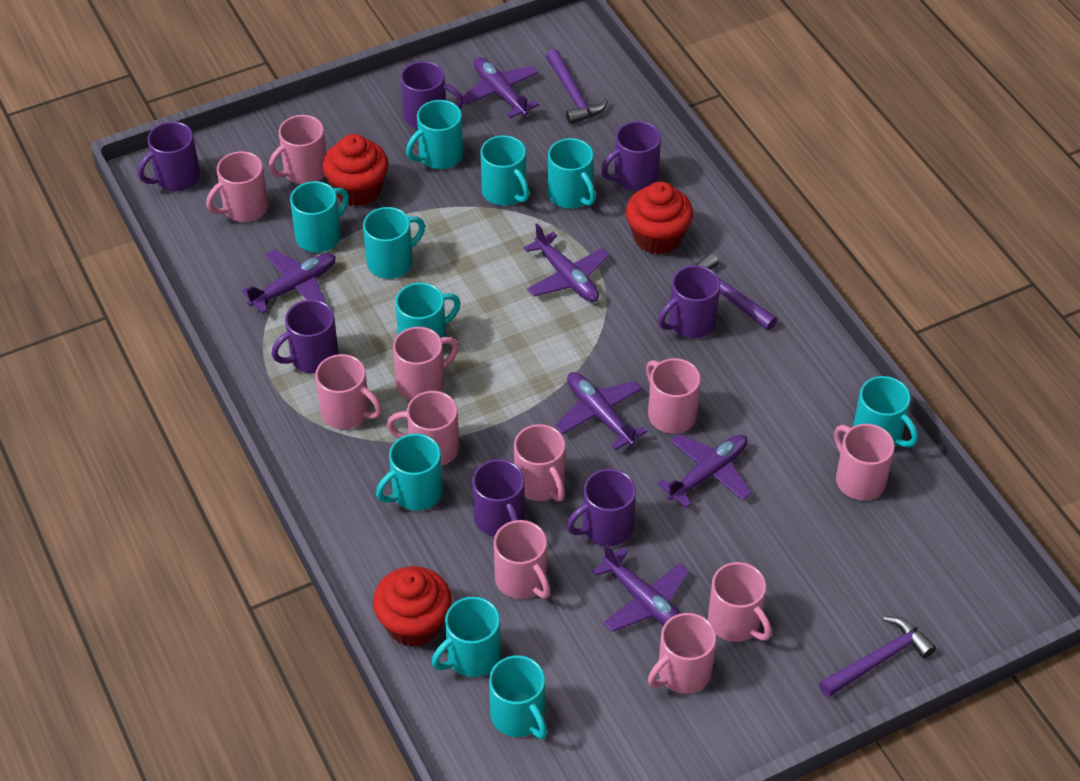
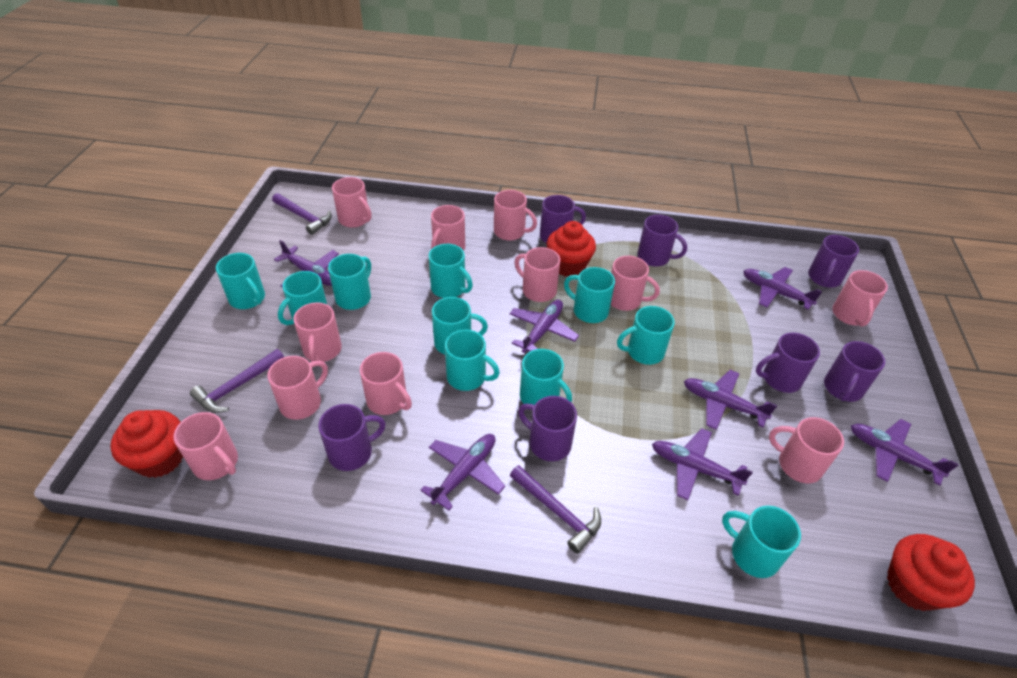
purple plane: [242,249,336,314] [462,57,539,118] [524,224,609,302] [555,372,647,450] [592,544,689,632] [657,433,752,508] = 6 -> [274,240,339,288] [420,434,505,511] [510,300,579,353] [652,428,753,500] [684,370,777,430] [743,267,823,310] [851,419,959,486] = 7

